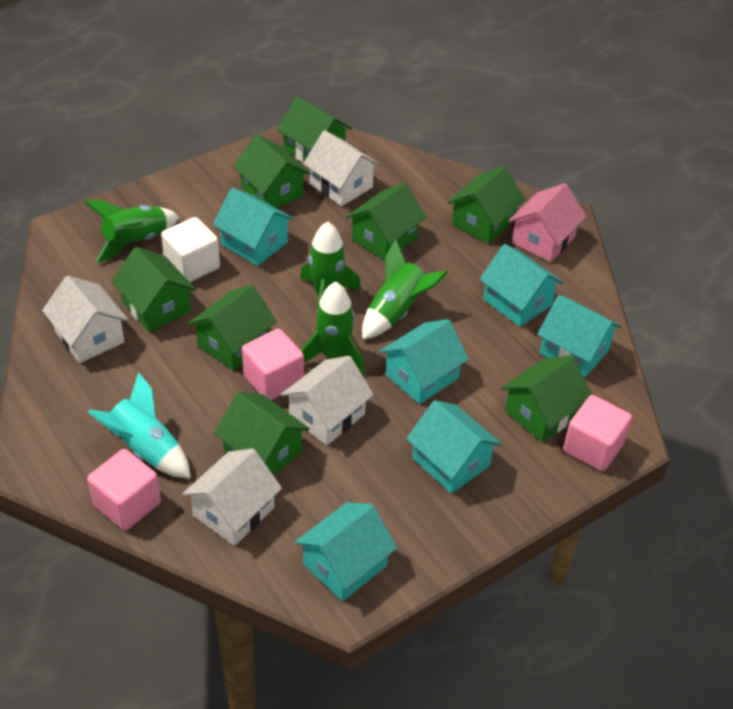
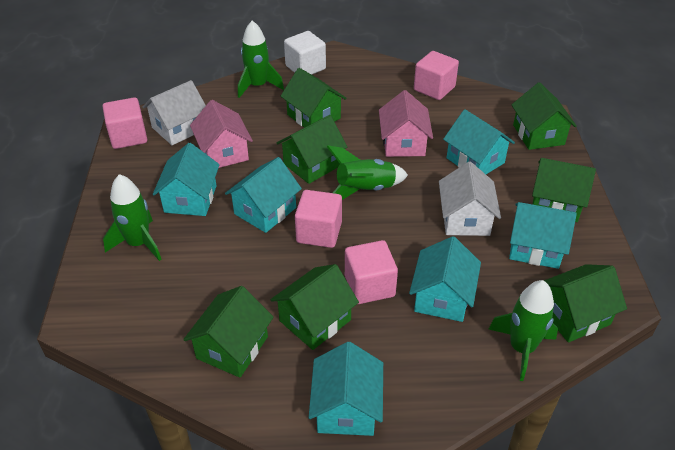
green house: [111,247,196,332] [188,284,277,371] [214,392,310,476] [233,134,310,208] [277,97,352,163] [346,182,426,261] [447,166,525,244] [501,356,592,442] = 8 -> [183,286,274,378] [270,264,359,350] [277,115,347,184] [281,68,347,128] [512,82,577,150] [532,158,596,222] [544,264,627,342] = 7
pink cube: [87,449,161,531] [242,329,304,401] [563,395,632,471] = 3 -> [103,97,147,149] [295,190,342,248] [345,240,398,304] [414,51,459,100] = 4
pink house: [508,183,587,262] = 1 -> [190,100,253,168] [379,90,433,157] = 2
turquoise rocket: [88,372,191,478] = 1 -> none = 0
white house: [42,276,129,363] [182,448,282,546] [281,356,374,445] [303,130,380,206] = 4 -> [142,80,206,145] [439,162,501,236] = 2

